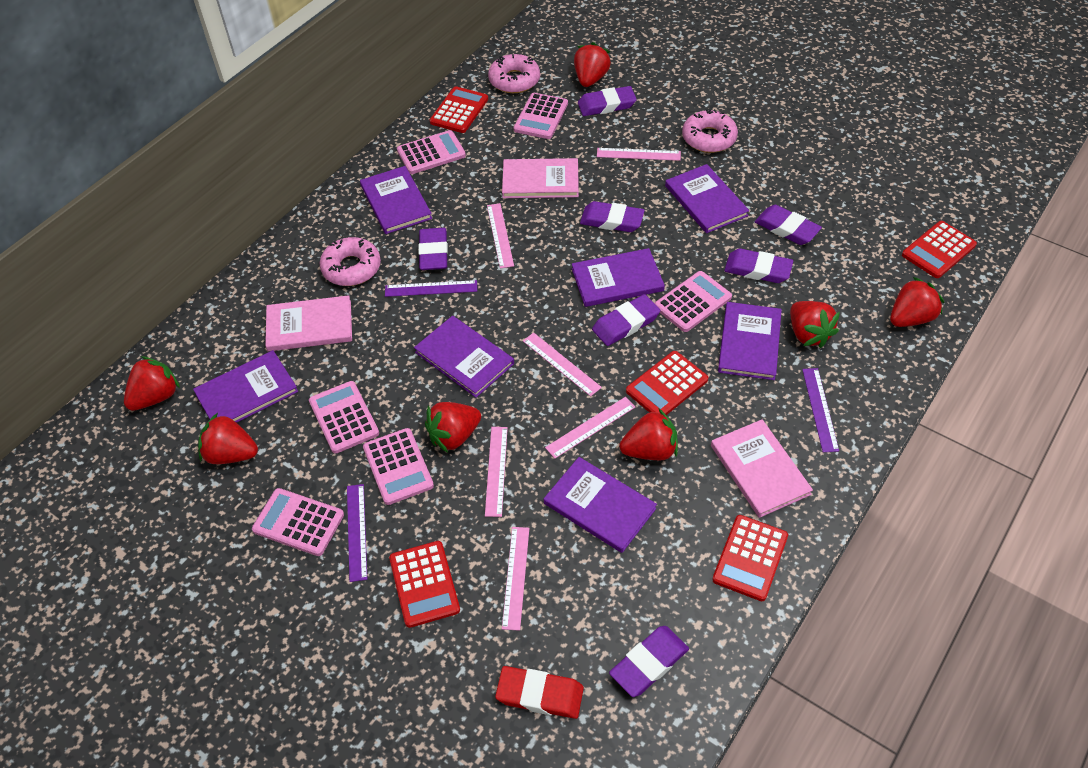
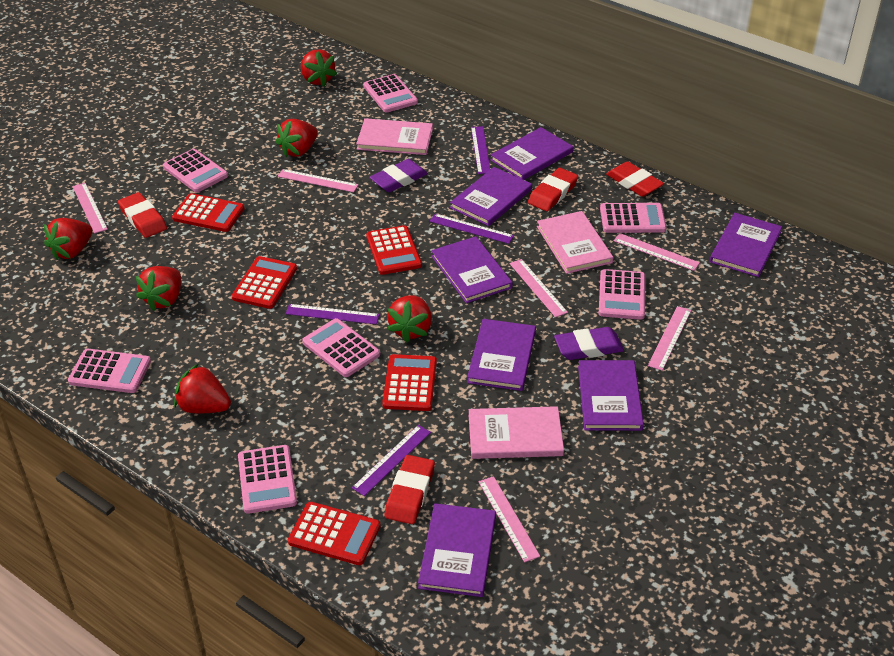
pink calculator: [252,488,344,556] [309,381,379,454] [363,428,434,505] [397,130,466,174] [514,93,568,139] [655,271,732,332] = 6 -> [68,349,151,393] [163,149,228,192] [238,445,297,514] [302,318,380,377] [363,74,418,113] [599,269,645,320] [600,203,666,233] = 7
pink donut: [320,237,381,286] [488,54,540,93] [682,109,738,153] = 3 -> none = 0
purple eraser: [418,228,448,270] [578,86,637,116] [580,201,645,232] [592,294,660,346] [609,626,689,697] [724,248,793,283] [755,205,822,245] = 7 -> [369,159,428,192] [554,327,624,360] = 2
purple ruler: [347,484,367,582] [385,280,477,297] [802,368,839,452] = 3 -> [286,304,380,324] [352,425,431,496] [430,213,514,244] [471,126,490,174] = 4
red eraser: [495,666,584,719] = 1 -> [118,192,167,238] [385,455,435,524] [528,168,578,211] [606,161,664,197] = 4
red strawberry: [124,356,180,411] [198,413,258,464] [425,402,481,453] [574,42,611,87] [619,408,678,460] [790,301,840,348] [890,277,944,327] = 7 -> [44,218,93,261] [136,266,181,311] [174,364,231,413] [275,119,318,158] [301,49,337,87] [387,296,432,343] = 6

